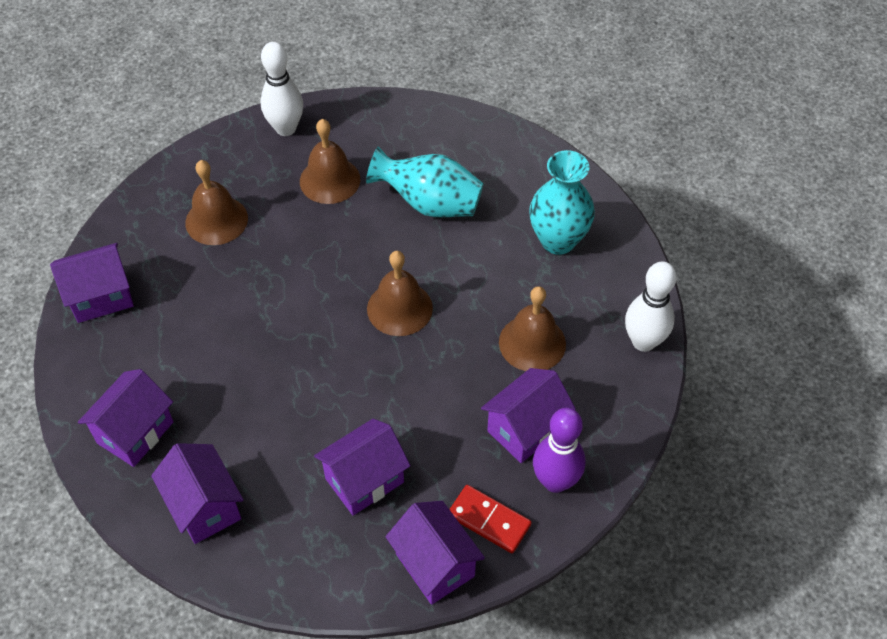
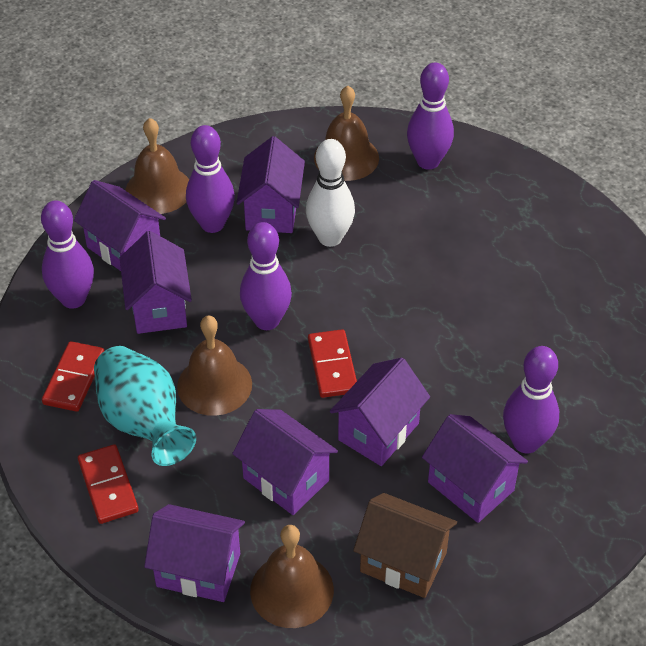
brown house: none = 0 -> [353,493,457,598] = 1
purple bowling pin: [533,408,585,493] = 1 -> [41,200,94,309] [186,125,235,233] [240,222,292,330] [407,63,454,170] [503,346,559,454] = 5
purple house: [50,243,134,323] [78,369,173,467] [151,443,243,544] [314,419,411,516] [385,501,485,605] [481,368,576,463] = 6 -> [74,180,166,271] [120,231,192,334] [144,504,245,602] [232,409,338,515] [236,136,305,233] [330,358,430,466] [422,414,528,523] = 7
red domino: [449,485,532,553] = 1 -> [42,341,104,412] [78,444,139,524] [308,329,357,398] = 3
turquoise vase: [366,146,484,217] [529,150,595,255] = 2 -> [94,346,196,466] = 1
white bowling pin: [260,42,303,136] [625,261,677,352] = 2 -> [306,139,355,247] = 1

